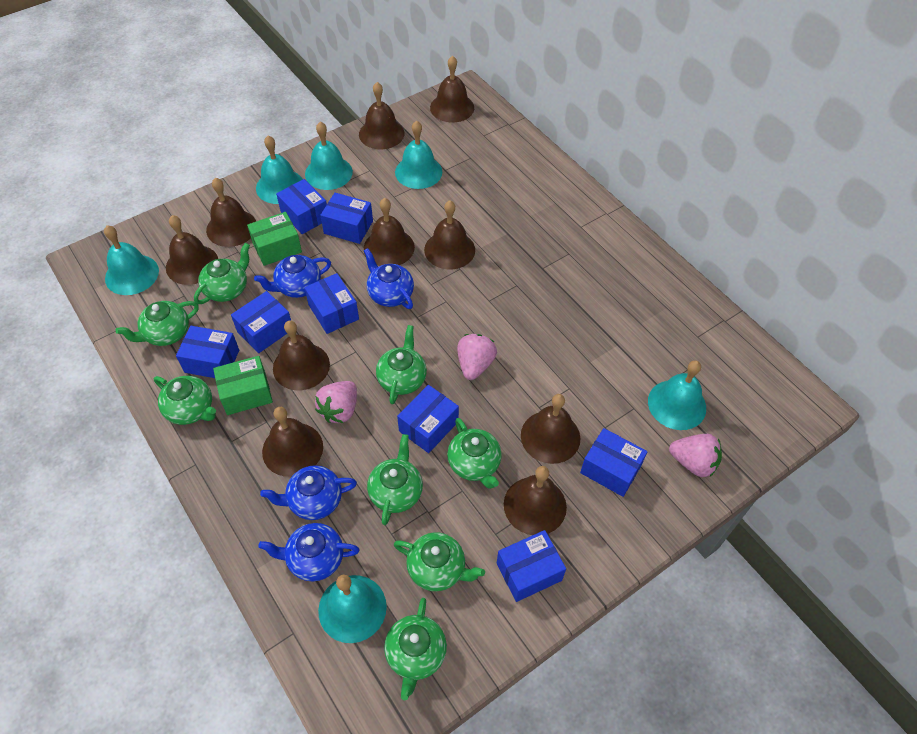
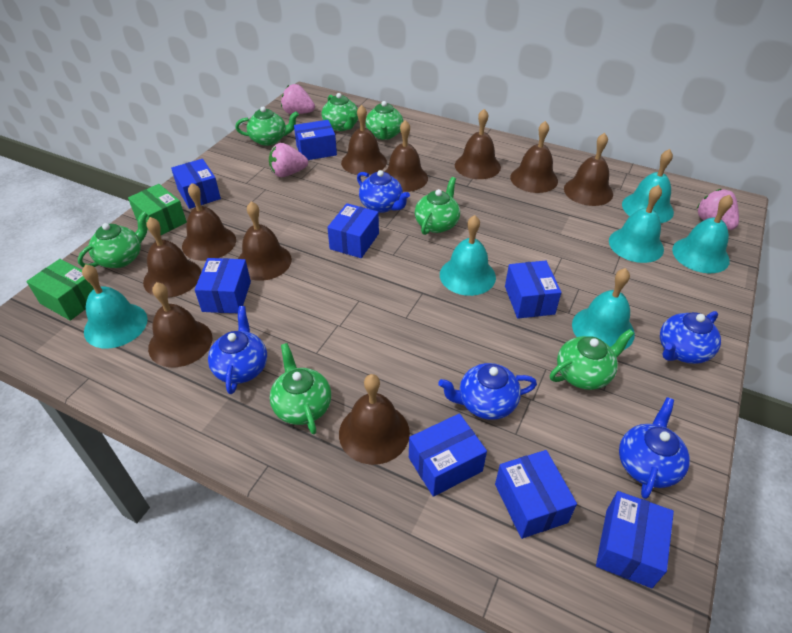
blue teapot: [254,255,331,298] [258,523,360,581] [260,465,357,520] [364,248,414,309] = 4 -> [208,306,267,394] [357,170,410,213] [438,363,537,420] [619,397,690,499] [660,311,721,364] = 5
green teapot: [116,301,199,346] [154,376,216,425] [194,243,250,304] [367,434,423,525] [376,325,427,404] [384,598,447,700] [394,532,485,591] [447,418,502,489] = 8 -> [78,212,148,268] [235,107,299,146] [270,343,331,434] [322,93,358,131] [365,101,403,140] [415,177,460,235] [550,329,634,390] = 7

